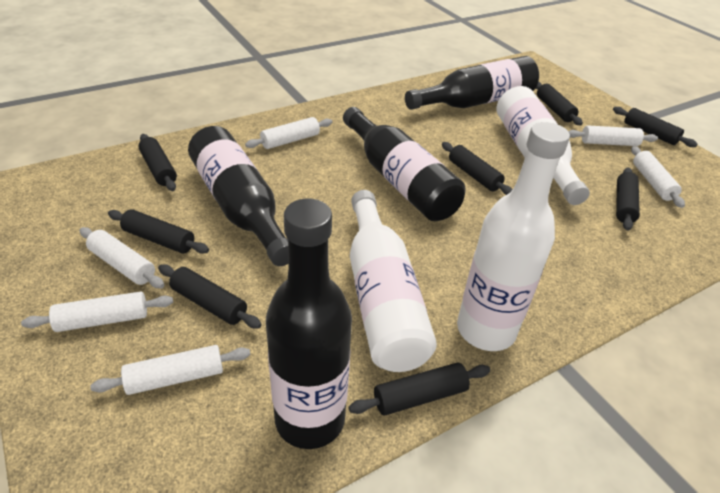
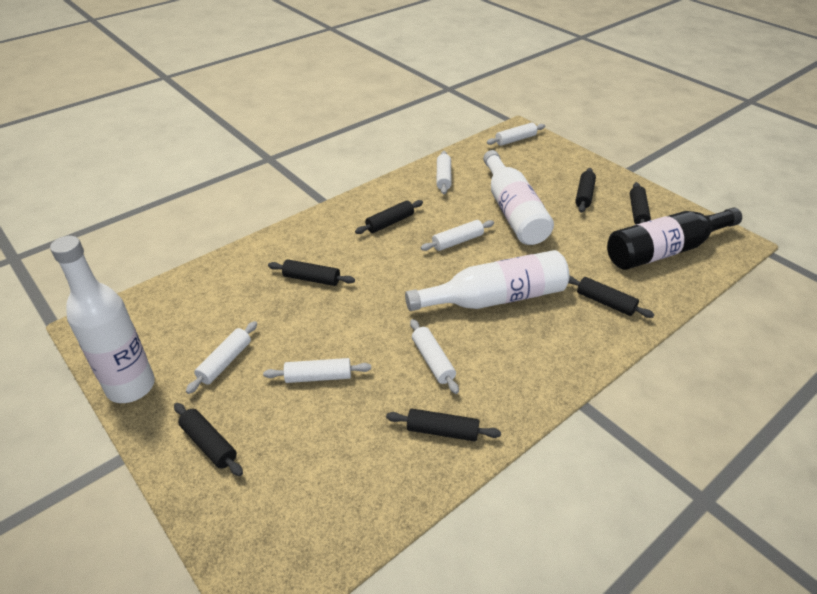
black bottle: [188,126,289,266] [266,199,352,449] [343,107,465,221] [405,56,539,110] = 4 -> [607,208,742,270] = 1
black rolling pin: [108,209,209,254] [139,134,177,191] [158,264,262,328] [349,363,490,416] [442,142,513,195] [536,82,583,125] [613,107,698,147] [616,168,640,231] = 8 -> [174,403,243,476] [268,259,355,286] [355,200,423,234] [386,409,501,441] [569,276,655,318] [575,168,596,213] [630,182,651,224] = 7

